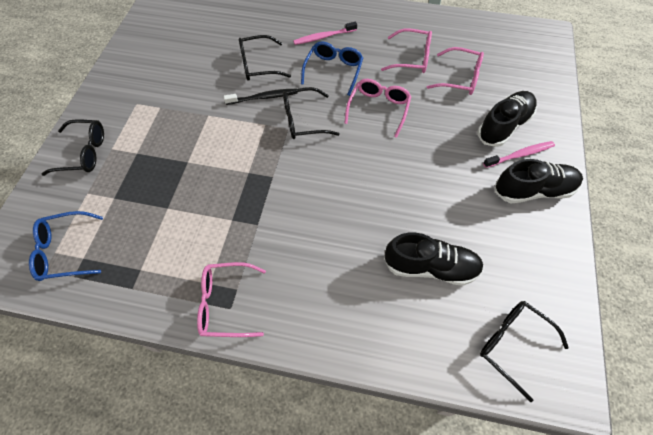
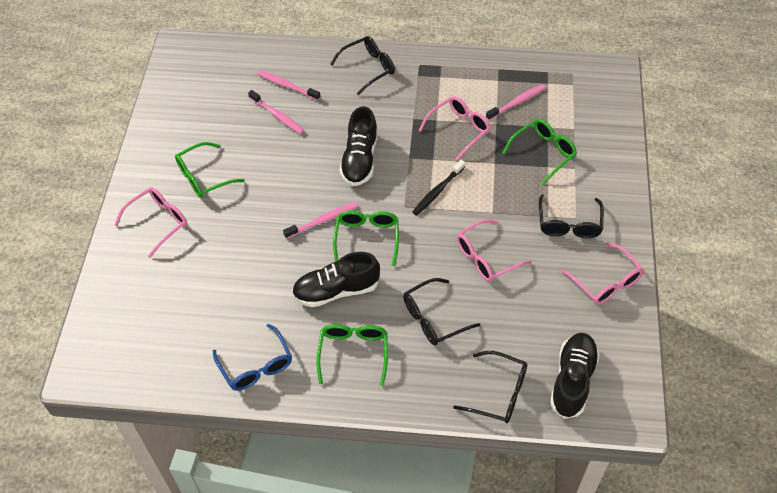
blue glasses: [29,211,103,281] [301,41,363,96] = 2 -> [213,324,292,391] = 1
green glasses: none = 0 -> [175,142,245,198] [316,324,388,386] [333,210,399,266] [502,119,577,185] = 4
pink toothbrush: [293,22,357,45] [483,141,555,168] = 2 -> [248,90,304,134] [257,70,320,101] [283,202,358,239] [486,84,546,120] = 4

